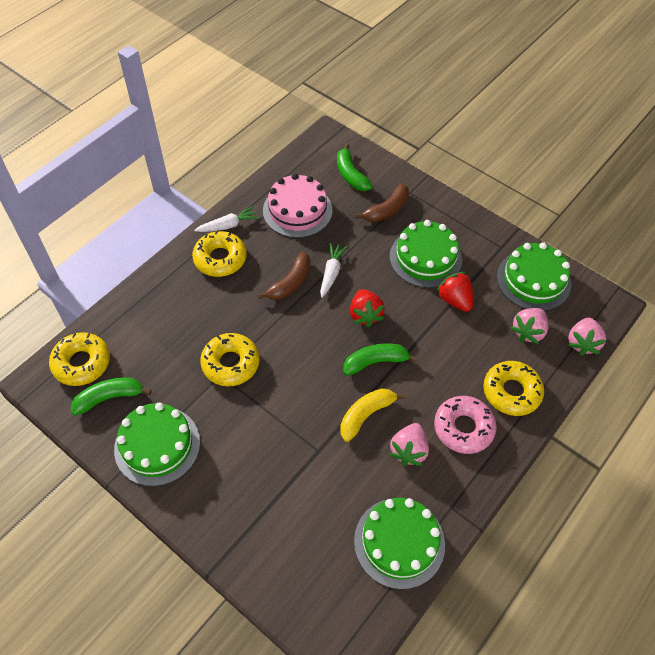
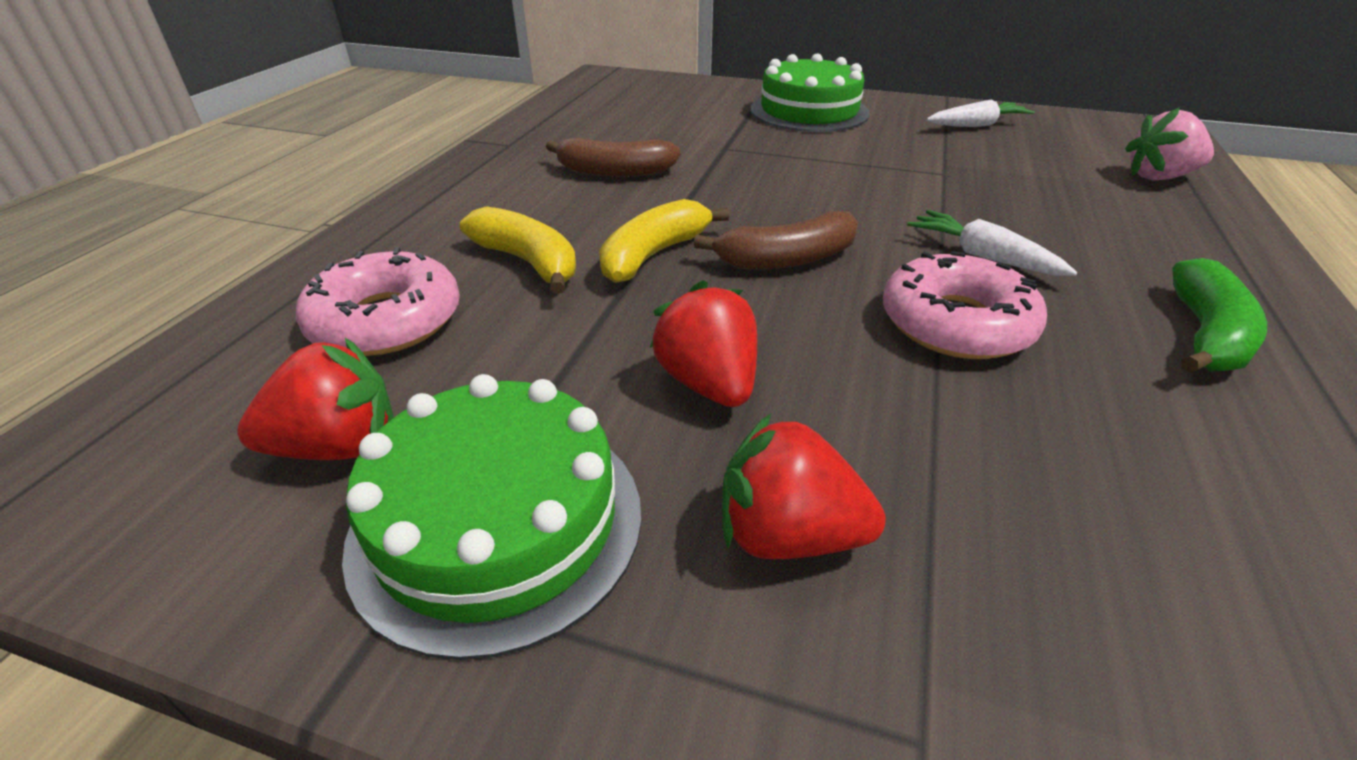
green banana: [71,378,152,416] [337,143,373,191] [343,343,418,376] = 3 -> [1172,258,1267,373] = 1
green cake: [114,402,200,486] [354,498,445,589] [390,220,462,288] [497,242,571,311] = 4 -> [342,374,641,660] [750,54,870,132] = 2
pink cake: [263,174,333,238] = 1 -> none = 0
pink donut: [434,396,497,454] = 1 -> [296,247,460,356] [883,251,1047,359] = 2
pink strawberry: [389,423,429,466] [510,308,548,344] [568,318,606,356] = 3 -> [1125,107,1214,180] = 1
red strawberry: [350,289,385,328] [436,272,473,312] = 2 -> [237,338,394,460] [650,280,757,407] [722,414,886,560] = 3
yellow banana: [340,389,405,442] = 1 -> [460,207,576,294] [599,199,729,283] = 2
yellow donut: [49,332,110,386] [192,230,247,277] [200,333,260,386] [483,361,544,416] = 4 -> none = 0

